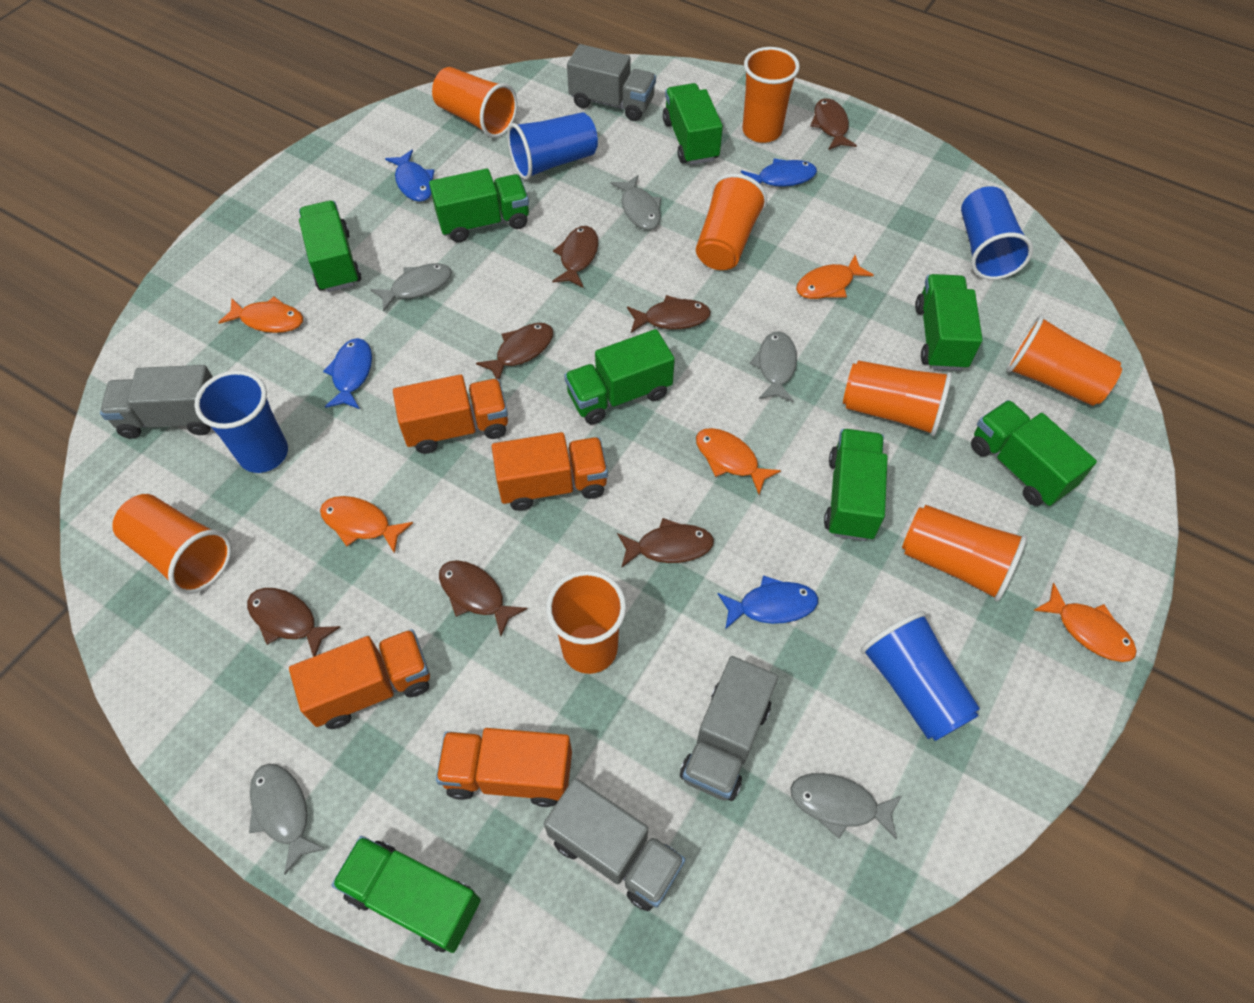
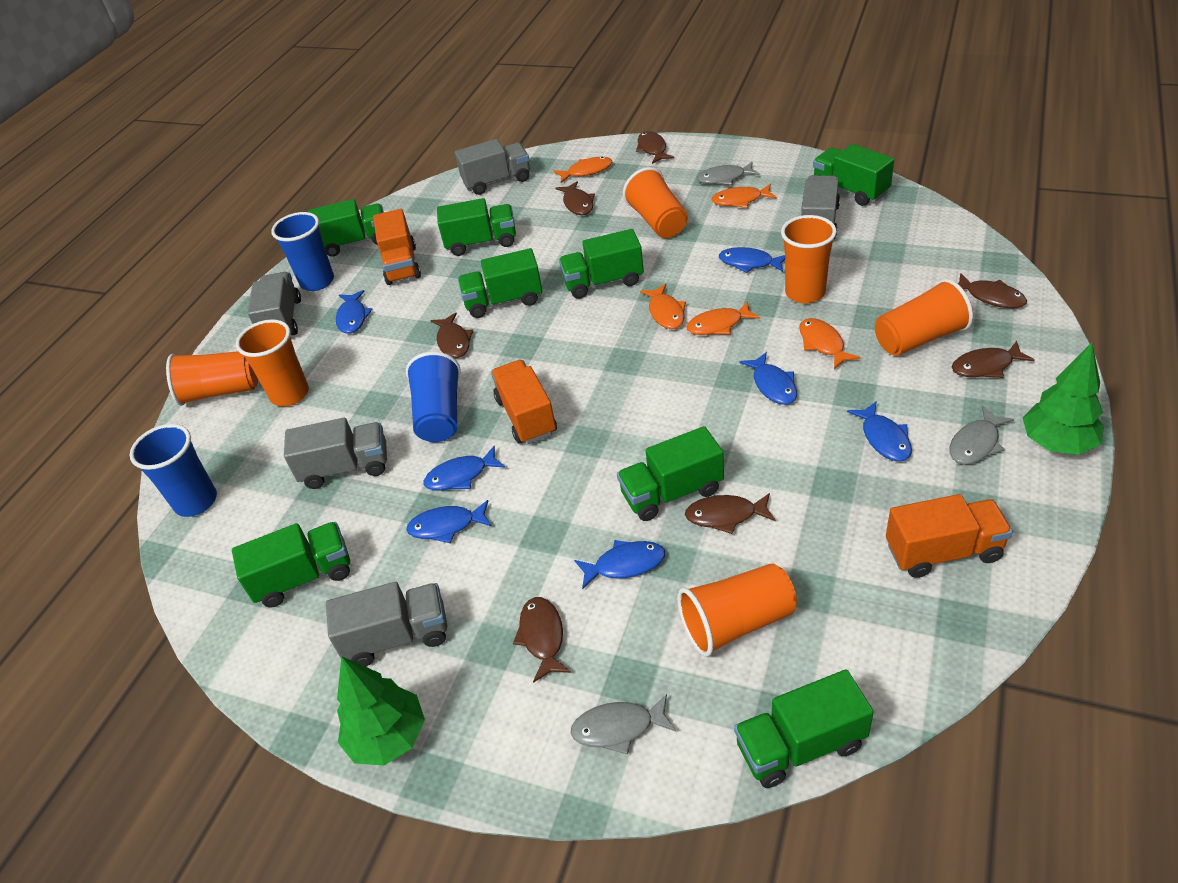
blue cup: [194,370,288,473] [507,112,598,180] [861,611,980,741] [961,186,1033,280] = 4 -> [130,424,217,517] [271,212,334,291] [406,352,461,442] = 3
blue fish: [323,338,372,409] [385,150,435,202] [718,576,818,630] [741,159,817,187] = 4 -> [336,290,373,334] [406,500,492,543] [424,446,505,490] [574,540,665,589] [719,247,785,273] [740,352,797,405] [847,401,912,461] = 7
green tree: none = 0 -> [337,656,425,766] [1023,343,1104,455] = 2
grey fish: [249,764,326,875] [370,263,452,311] [611,175,661,230] [750,331,797,402] [790,773,902,840] = 5 -> [571,694,676,755] [697,162,760,185] [949,406,1014,465] = 3
grey truck: [100,365,213,439] [544,778,685,911] [567,44,656,121] [680,656,778,801] = 4 -> [248,272,301,335] [284,418,387,489] [326,582,447,666] [455,139,530,195] [801,175,840,239] = 5
orange cup: [112,494,232,594] [432,67,517,138] [546,570,626,674] [696,173,767,270] [743,47,800,143] [843,360,952,436] [902,505,1027,601] [1006,315,1122,406] = 8 -> [166,351,258,406] [236,319,309,406] [623,167,688,238] [677,564,797,657] [781,215,837,304] [875,279,973,356] = 6
orange truck: [289,629,430,729] [393,375,508,454] [436,728,572,807] [491,432,608,511] = 4 -> [373,209,421,285] [491,360,557,444] [886,494,1013,578] = 3

